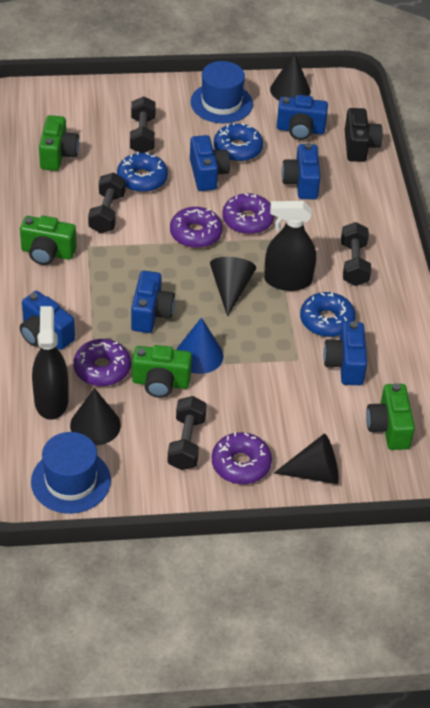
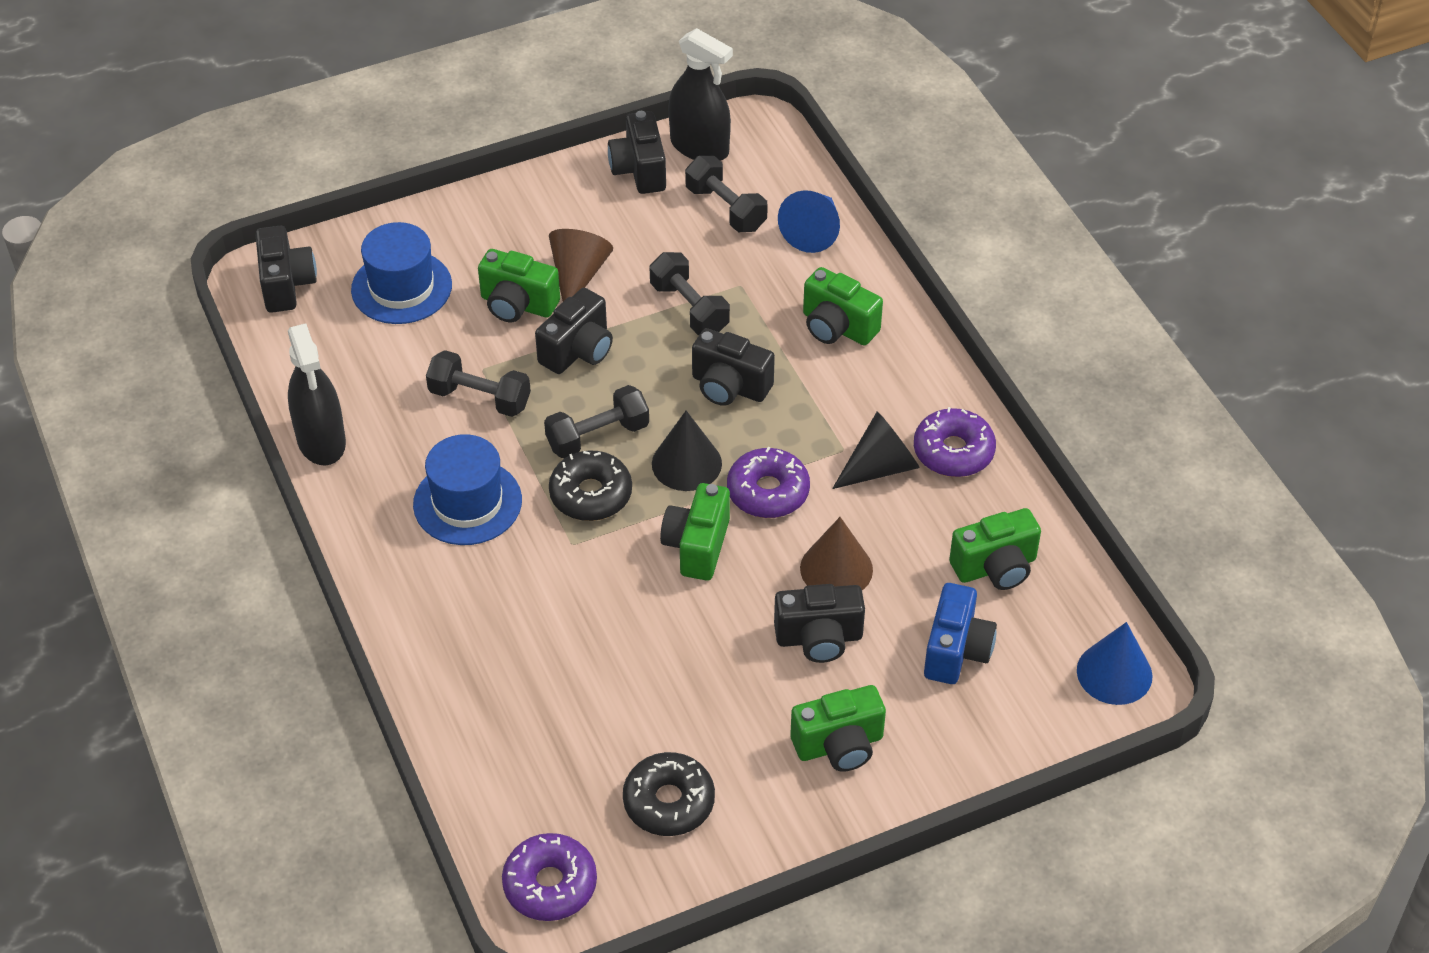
black camera: [345,108,383,162] = 1 -> [255,226,317,313] [535,288,613,374] [608,111,666,194] [692,328,775,406] [774,584,865,663] = 5
black cone: [70,388,121,446] [210,257,256,316] [270,52,311,100] [274,434,339,484] = 4 -> [652,411,722,491] [832,411,920,489] = 2
black donut: none = 0 -> [549,451,632,521] [623,752,715,836] = 2
blue camera: [20,291,75,350] [131,271,175,333] [190,135,230,191] [277,95,328,140] [282,143,321,199] [323,321,367,385] = 6 -> [924,583,997,684] = 1
blue cone: [176,317,224,374] = 1 -> [778,190,840,253] [1077,622,1152,705] = 2
blue donut: [117,152,168,192] [214,122,263,162] [300,292,356,337] = 3 -> none = 0
brown cone: none = 0 -> [549,229,613,301] [800,517,873,590] = 2
green camera: [20,216,77,265] [39,115,79,171] [132,345,192,398] [366,383,415,450] = 4 -> [478,249,560,322] [660,483,730,581] [790,685,886,772] [803,267,883,345] [949,508,1041,590] = 5
purple donut: [74,339,131,386] [170,207,223,248] [212,432,272,484] [222,193,274,234] = 4 -> [502,833,597,921] [727,447,810,518] [914,407,996,477] = 3

